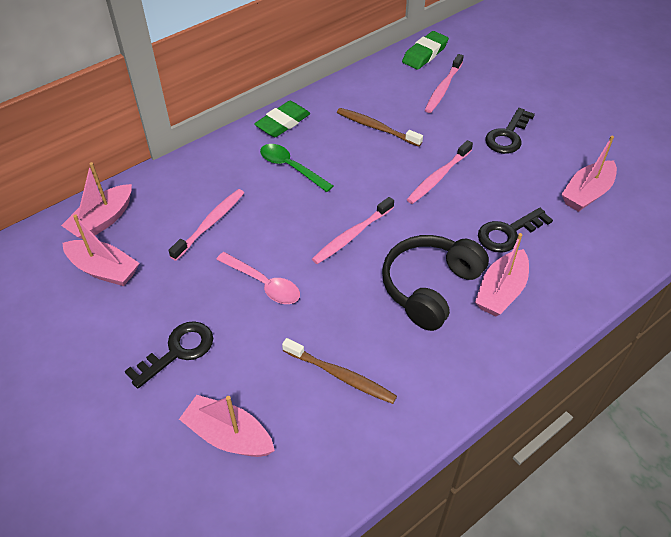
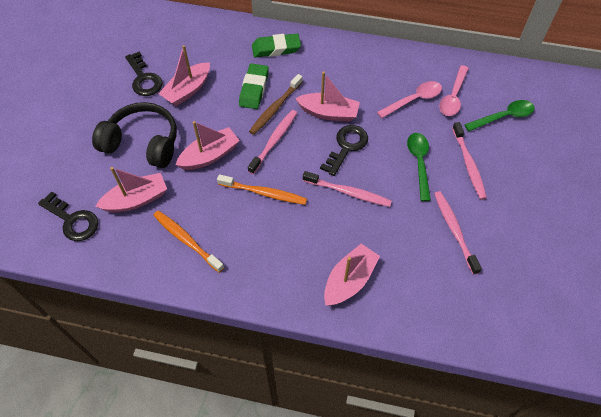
brown toothbrush: [282,338,397,404] [337,108,423,147] = 2 -> [249,74,303,135] = 1
green spoon: [260,144,333,192] = 1 -> [407,133,431,201] [464,100,534,131] = 2
orange toothbrush: none = 0 -> [153,211,224,273] [217,174,307,205] = 2
pink spoon: [216,252,300,304] = 1 -> [377,81,442,118] [439,65,469,116] = 2

